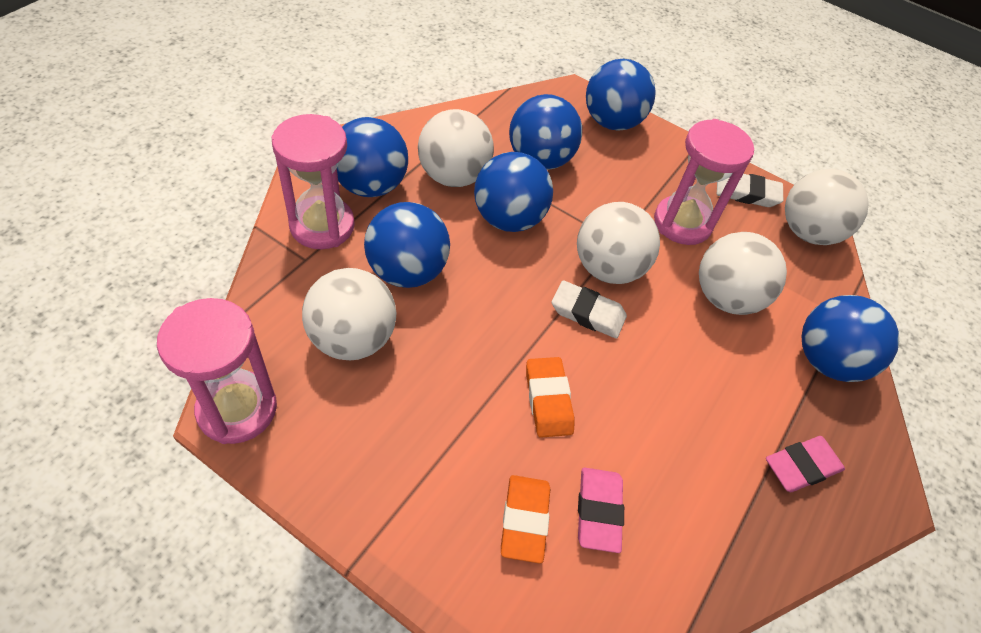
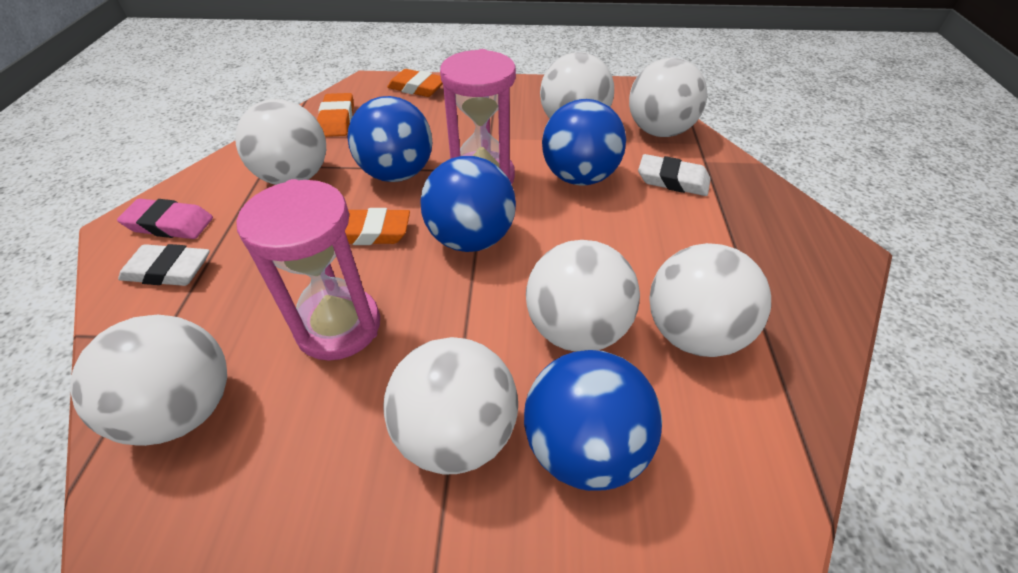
blue ball: [337,117,408,197] [364,202,450,288] [474,152,553,232] [509,94,582,170] [586,59,656,131] [801,295,899,382] = 6 -> [348,96,432,182] [420,156,516,252] [524,350,662,491] [542,99,626,186] = 4
orange eraser: [501,475,550,564] [526,357,575,438] = 2 -> [317,93,354,137] [345,208,410,245] [387,69,443,97] = 3
pink eraser: [578,468,624,553] [766,436,845,492] = 2 -> [117,199,213,239] = 1
pink hourglass: [157,298,277,444] [272,114,355,249] [654,119,754,245] = 3 -> [236,179,380,361] [440,49,516,185] = 2
white ball: [302,268,396,360] [418,109,494,187] [577,202,660,284] [699,232,787,315] [785,169,869,245] = 5 -> [70,315,227,446] [236,99,326,185] [383,337,518,474] [526,240,640,352] [540,52,614,119] [629,58,707,137] [649,243,771,357] = 7

